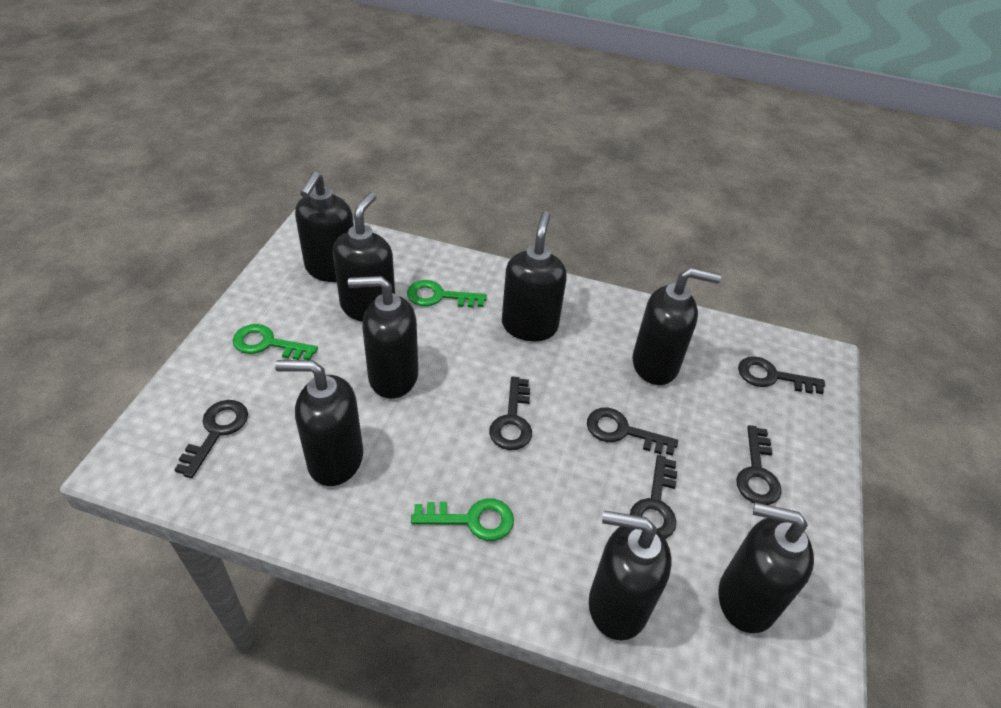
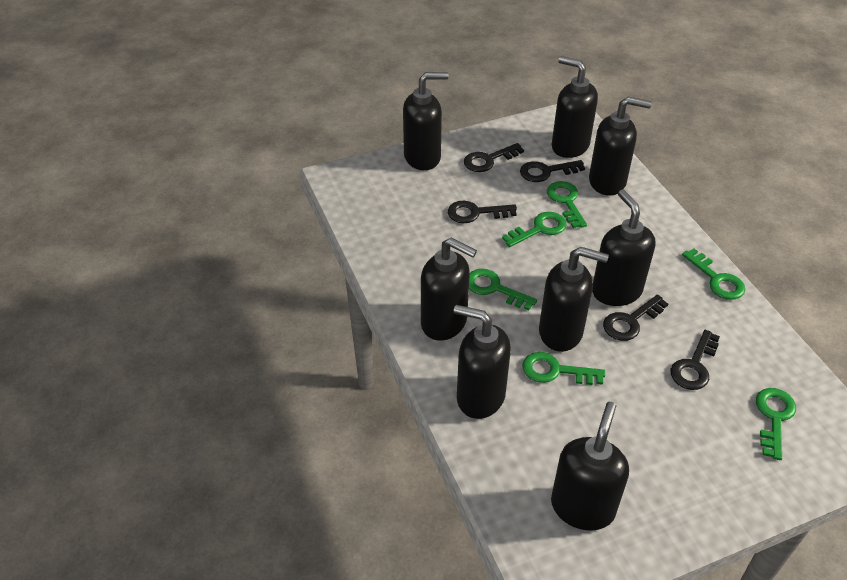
black key: [174,400,248,478] [489,377,532,450] [587,408,678,456] [630,455,677,539] [736,425,782,505] [738,356,825,394] = 6 -> [448,201,517,223] [464,143,524,172] [520,160,585,182] [603,294,668,341] [670,330,720,390] = 5
green key: [233,324,318,360] [407,280,487,308] [411,499,514,541] = 3 -> [469,269,537,310] [502,212,567,247] [522,352,605,385] [547,181,587,228] [682,248,745,300] [756,388,796,460] = 6

